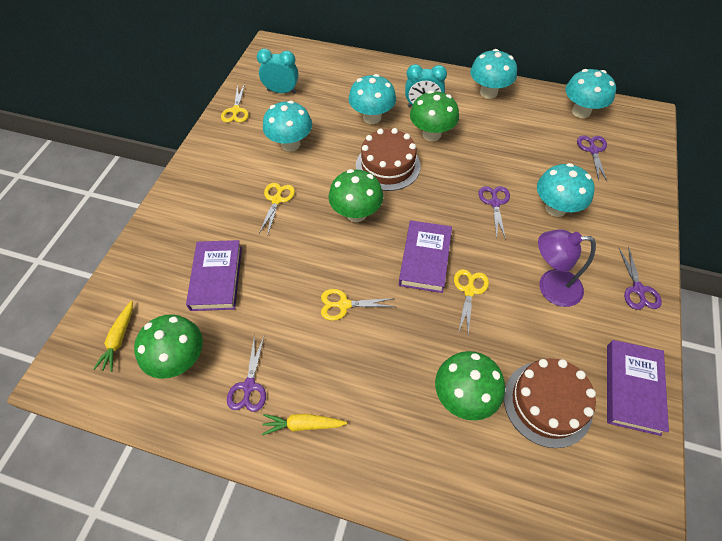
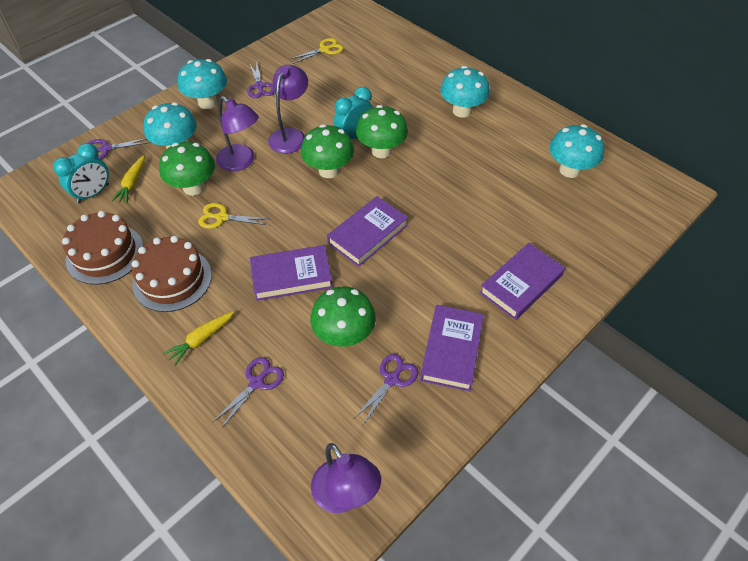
purple book: [186,240,242,311] [399,220,452,293] [607,340,669,436] = 3 -> [250,245,333,301] [327,196,408,267] [420,305,484,391] [479,243,565,320] = 4
purple lamp: [538,229,596,307] = 1 -> [216,96,259,171] [268,65,308,153] [311,443,381,513] = 3
turquoise mushroom: [263,101,312,151] [348,74,396,124] [470,49,517,99] [537,163,595,217] [565,69,616,118] = 5 -> [143,102,197,149] [178,59,227,109] [440,66,490,118] [549,124,604,178] = 4
yellow scissors: [221,84,249,123] [259,183,295,234] [321,289,395,321] [454,269,489,335] = 4 -> [198,203,270,229] [290,38,344,64] = 2

